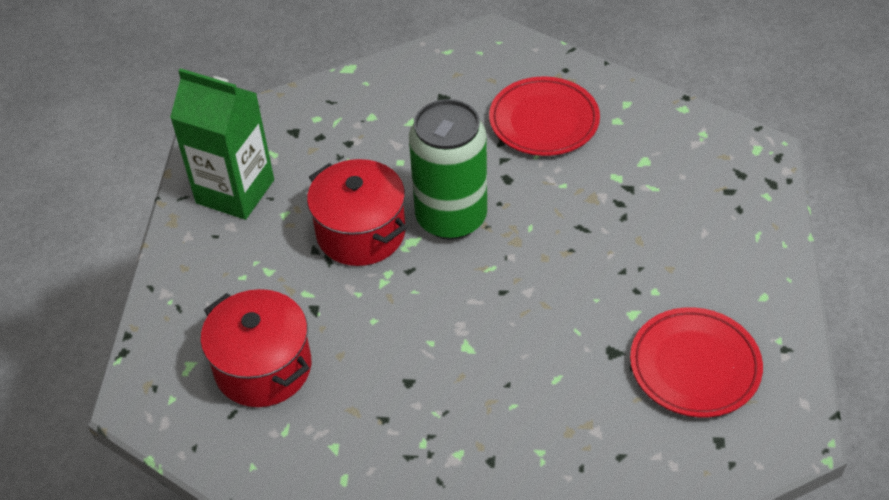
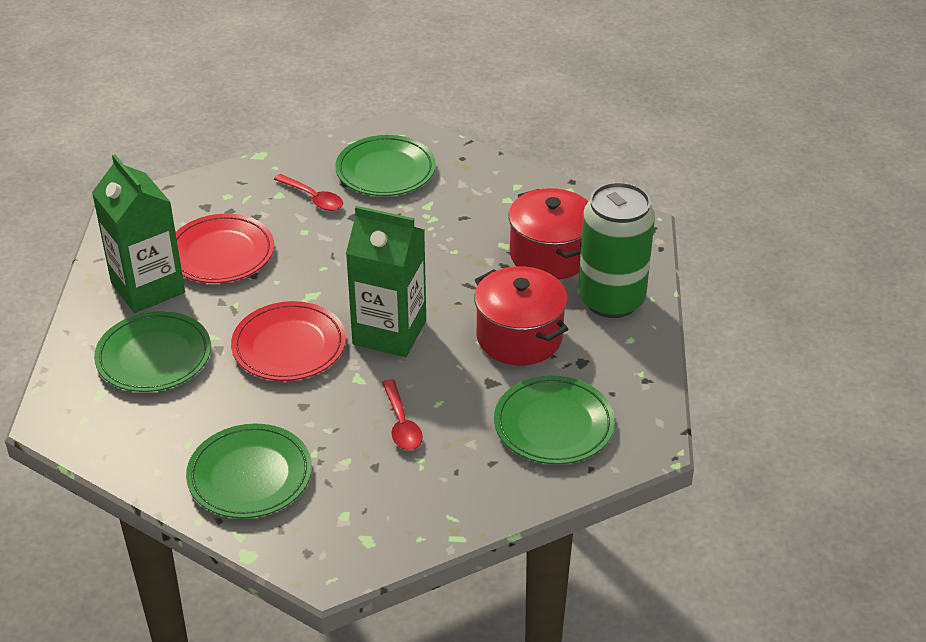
green carton: [170,68,274,220] = 1 -> [92,154,185,313] [346,206,426,357] = 2
green plate: none = 0 -> [94,311,211,392] [186,424,312,519] [335,135,436,196] [494,376,615,464] = 4
red spoon: none = 0 -> [274,174,343,211] [382,379,423,450] = 2

